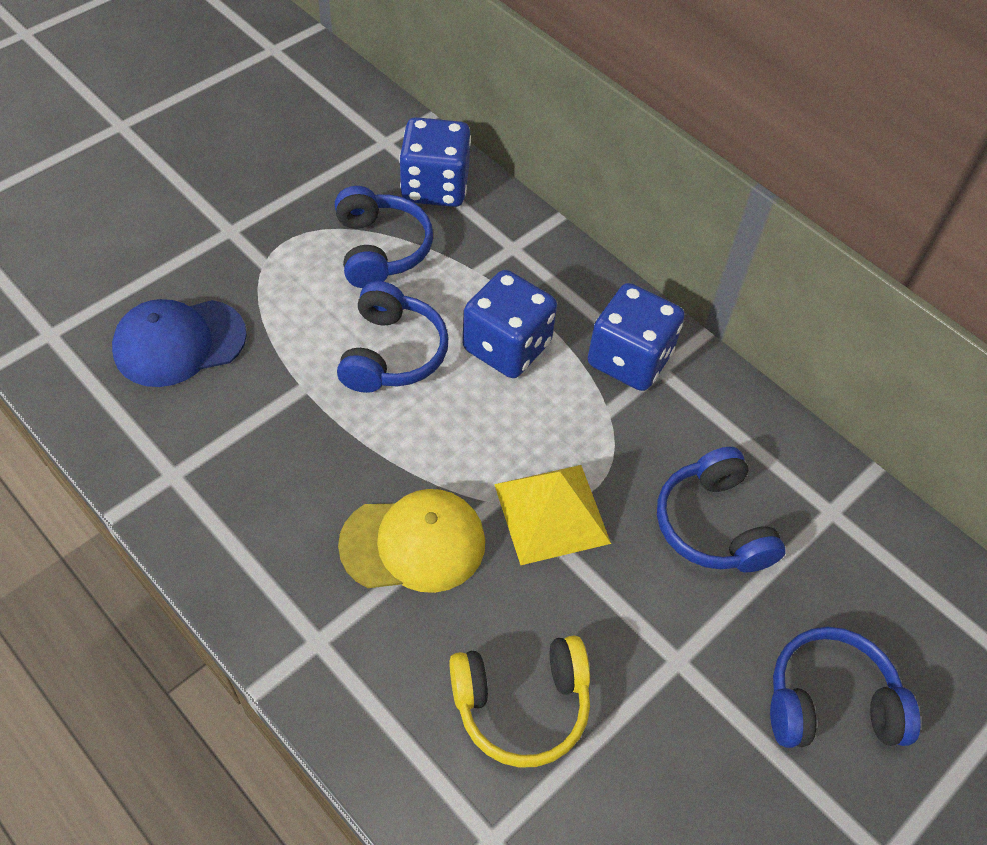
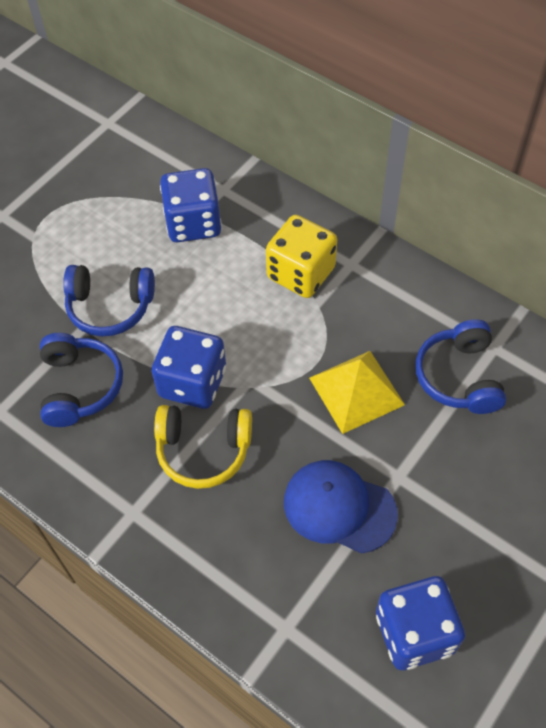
blue headphones: [335,186,433,288] [337,281,449,393] [657,447,785,573] [770,627,921,748] = 4 -> [40,333,123,427] [63,265,155,336] [415,319,506,414] = 3
yellow cap: [338,489,485,593] = 1 -> none = 0
yellow dice: none = 0 -> [266,215,337,298] = 1

